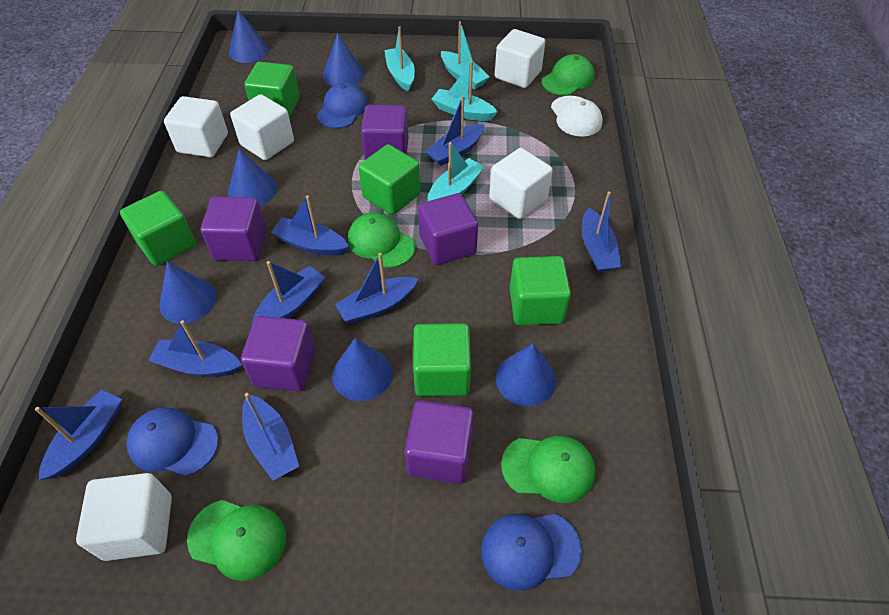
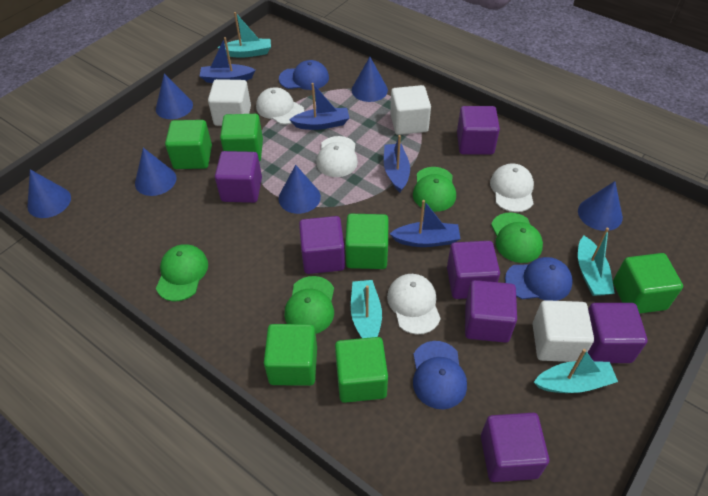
blue boat: [35,390,122,480] [148,320,242,377] [242,393,299,481] [252,261,325,324] [271,195,349,256] [335,253,418,324] [425,95,485,166] [582,191,621,272] = 8 -> [200,37,256,83] [289,83,349,130] [384,135,410,192] [390,200,460,247] = 4
green cube: [120,191,196,266] [244,62,300,118] [358,144,421,215] [413,323,471,396] [510,256,571,325] = 5 -> [165,120,212,169] [220,114,263,162] [264,324,317,386] [335,337,388,403] [345,214,389,269] [613,253,683,314] = 6
purple cube: [201,196,267,261] [241,316,315,392] [361,105,408,160] [405,400,474,484] [418,193,478,265] = 5 -> [215,151,262,203] [299,216,345,274] [447,241,500,299] [457,106,500,155] [465,280,517,343] [481,413,549,482] [588,303,648,363] = 7
white cap: [551,96,603,137] = 1 -> [256,87,304,125] [316,136,358,177] [387,274,441,335] [490,163,534,212] = 4
white cube: [76,473,172,561] [164,96,228,157] [230,94,294,160] [489,148,553,219] [495,29,546,88] = 5 -> [208,79,251,126] [390,85,431,135] [533,300,594,362] = 3

